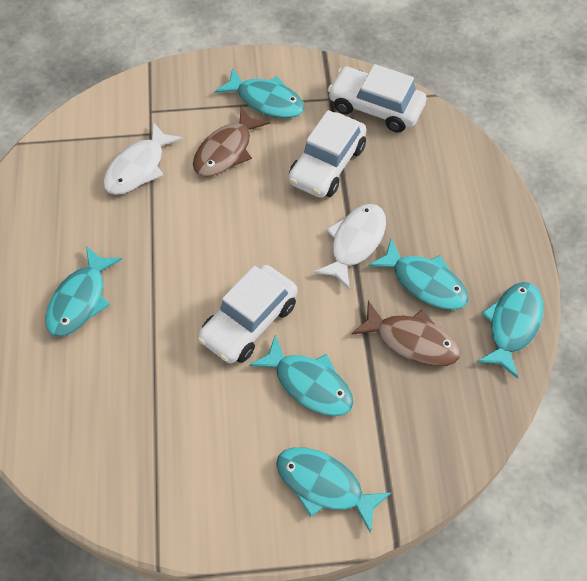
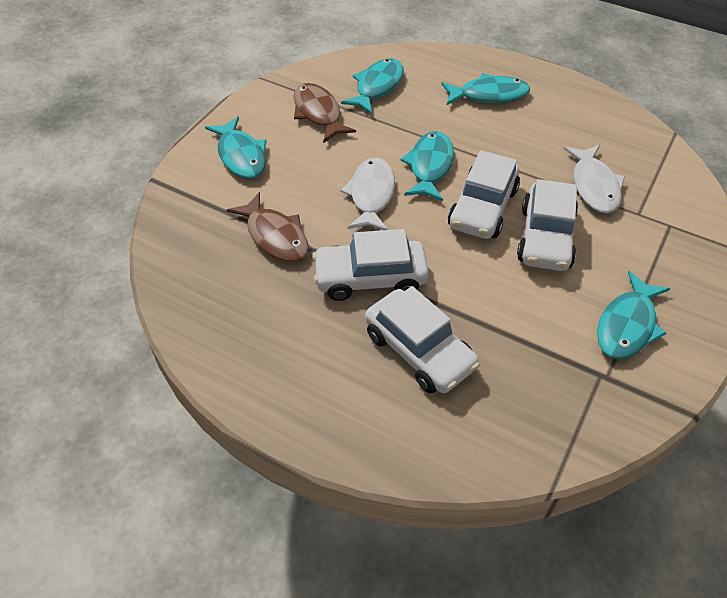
turquoise fish: [46,246,122,337] [215,68,305,118] [249,334,353,416] [276,447,392,533] [368,239,469,310] [477,282,543,379] = 6 -> [205,116,267,179] [341,58,404,114] [401,131,454,201] [441,73,530,105] [597,271,671,360] = 5
white car: [198,265,297,364] [288,110,367,198] [328,64,426,133] = 3 -> [312,229,429,301] [365,286,480,393] [448,150,520,239] [517,179,578,271] = 4

